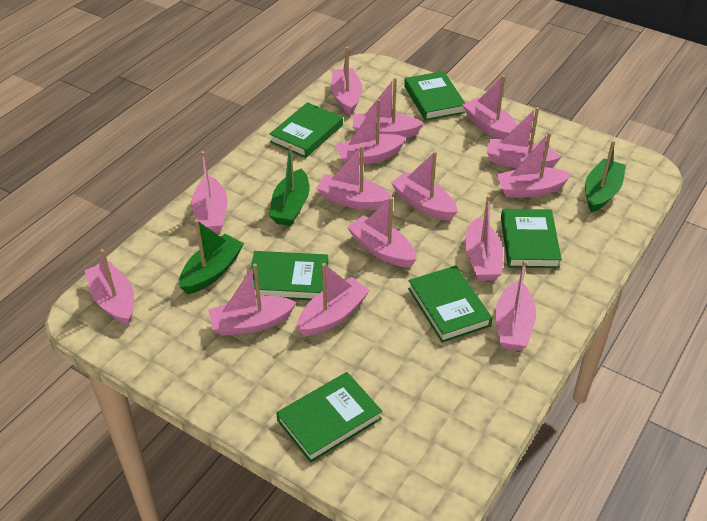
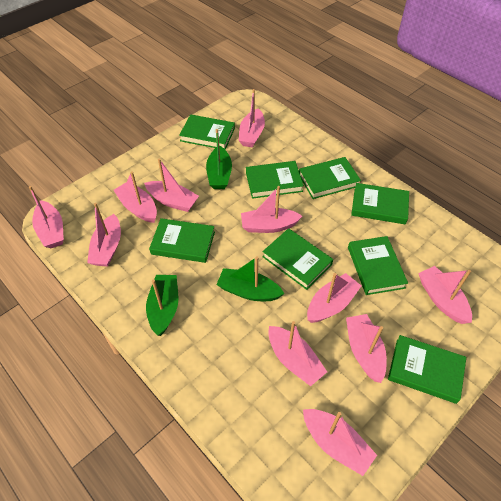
green book: [250,251,328,301] [269,102,343,158] [276,372,382,463] [404,71,466,121] [408,266,492,343] [501,209,562,268] = 6 -> [149,218,215,263] [179,114,235,150] [246,161,304,199] [262,228,333,290] [299,157,361,199] [348,236,408,295] [351,183,409,224] [388,335,466,404] = 8
pink boat: [84,249,134,325] [192,151,227,233] [208,264,297,336] [297,263,370,336] [316,145,392,210] [331,47,362,115] [335,99,407,165] [347,197,417,268] [352,78,424,138] [391,151,457,220] [463,75,518,139] [465,195,503,281] [487,107,561,168] [496,132,572,198] [496,260,536,351] = 15 -> [29,186,64,248] [87,203,121,267] [114,171,157,223] [144,158,199,212] [239,89,265,148] [241,186,302,233] [268,321,327,386] [303,409,377,476] [307,273,361,323] [346,314,387,383] [418,266,472,324] = 11

